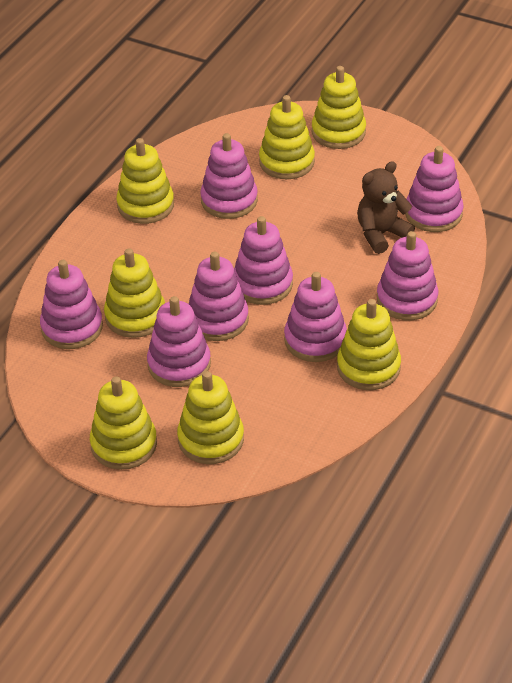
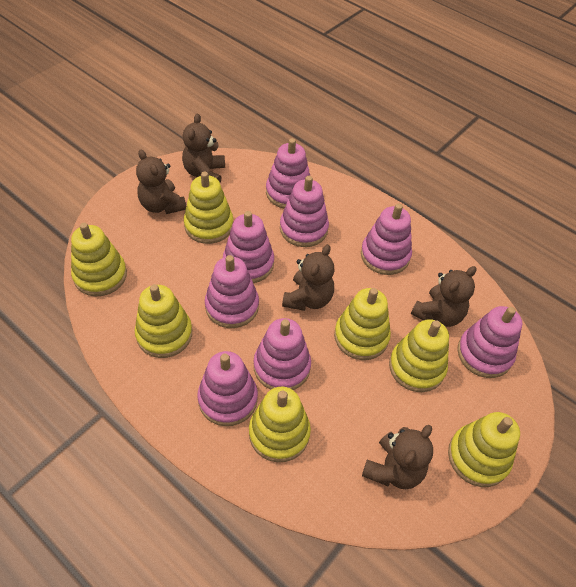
brown teddy bear: [357,161,415,254] = 1 -> [136,150,186,214] [182,114,225,183] [282,244,335,311] [362,425,433,489] [411,266,476,327] = 5

